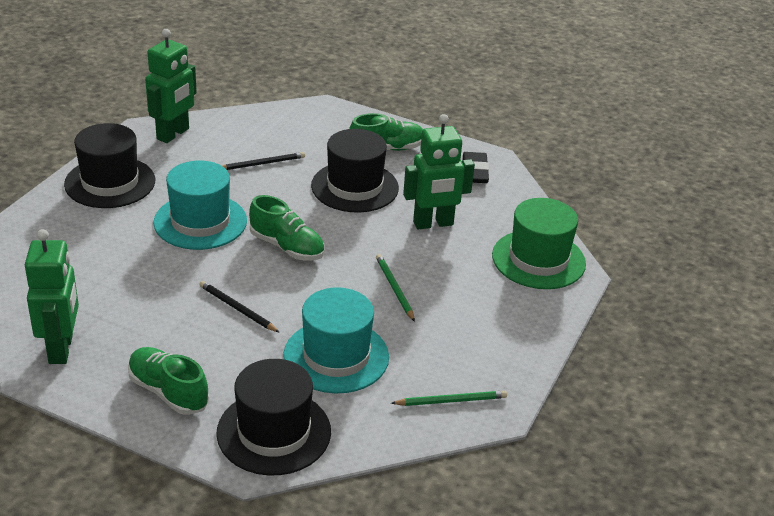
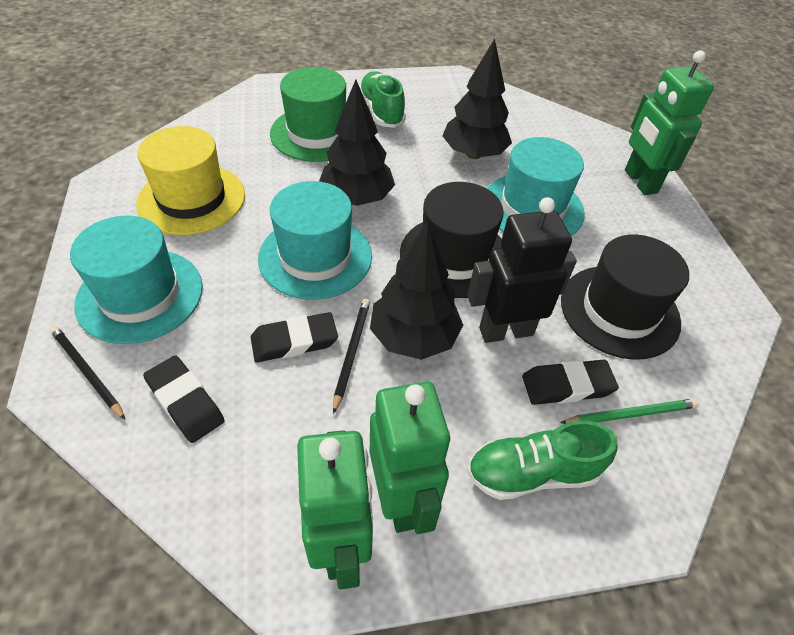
black eraser: [463,152,489,183] = 1 -> [143,355,225,443] [251,312,338,362] [522,360,619,405] = 3
black hat: [64,123,155,208] [216,359,331,475] [311,129,399,213] = 3 -> [400,182,504,298] [561,235,689,360] = 2
black robot: none = 0 -> [468,197,577,343] = 1
black tree: none = 0 -> [319,79,395,206] [370,222,463,360] [443,39,512,159] = 3
green pencil: [376,254,415,322] [391,391,507,406] = 2 -> [560,399,699,424] = 1
green shoe: [128,347,209,415] [249,195,324,261] [349,113,423,151] = 3 -> [359,71,406,128] [467,420,618,500] = 2
turquoise hat: [153,160,247,250] [283,287,389,393] = 2 -> [70,215,203,344] [258,181,372,300] [487,137,585,236] = 3
yellow hat: none = 0 -> [136,126,245,235] = 1

